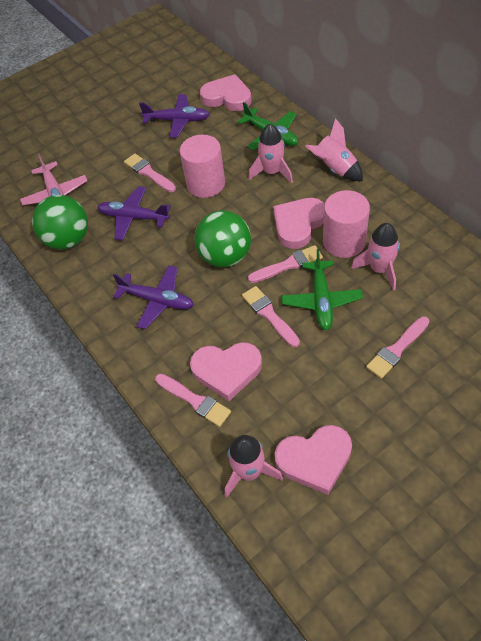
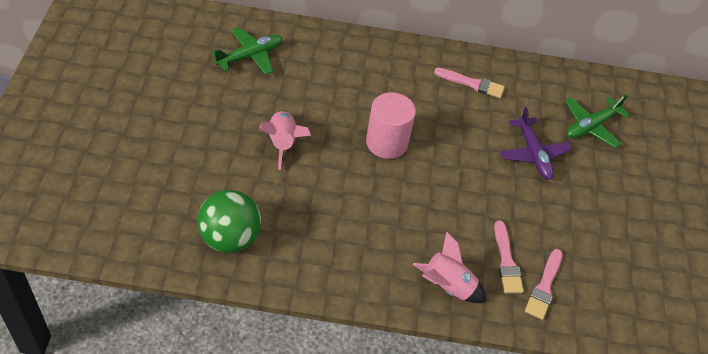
green ball: [32,195,88,250] [195,210,251,267] = 2 -> [197,190,261,253] = 1
pink brush: [124,153,176,192] [155,374,231,427] [242,286,300,347] [248,245,323,283] [366,316,429,379] = 5 -> [434,68,505,98] [494,220,524,293] [525,249,563,320] = 3
pink cylinder: [180,135,225,198] [323,190,370,258] = 2 -> [366,92,416,159] = 1
pink heart: [190,342,262,401] [200,74,252,111] [273,198,324,249] [275,425,352,495] = 4 -> none = 0
pink plane: [20,154,87,205] = 1 -> none = 0
pink rocket: [225,435,283,497] [249,124,293,183] [305,118,363,181] [351,223,400,291] = 4 -> [259,111,311,170] [412,231,486,303] = 2
purple plane: [98,186,171,240] [113,265,194,329] [139,94,210,138] = 3 -> [500,107,572,180] = 1

